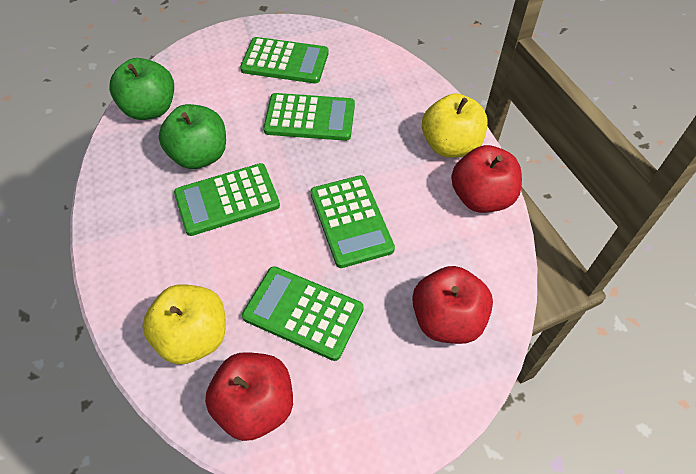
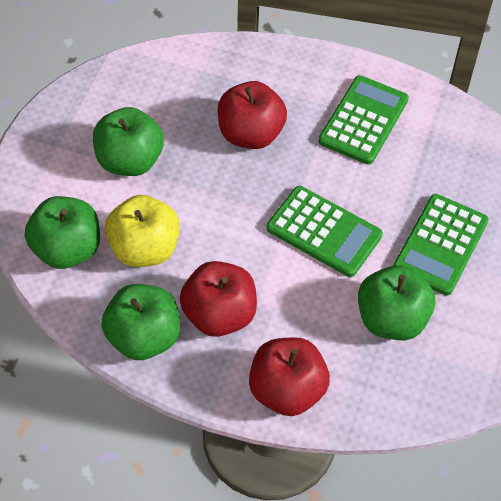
green apple: [109,58,174,120] [159,104,226,169] = 2 -> [25,196,100,269] [93,107,164,176] [101,284,180,360] [358,265,435,340] = 4
green calculator: [174,163,280,236] [240,37,329,83] [242,266,364,361] [263,93,355,141] [310,175,395,268] = 5 -> [267,186,383,277] [318,75,409,165] [393,194,489,296] = 3
yellow apple: [142,284,226,364] [422,93,487,158] = 2 -> [105,195,180,267] = 1

